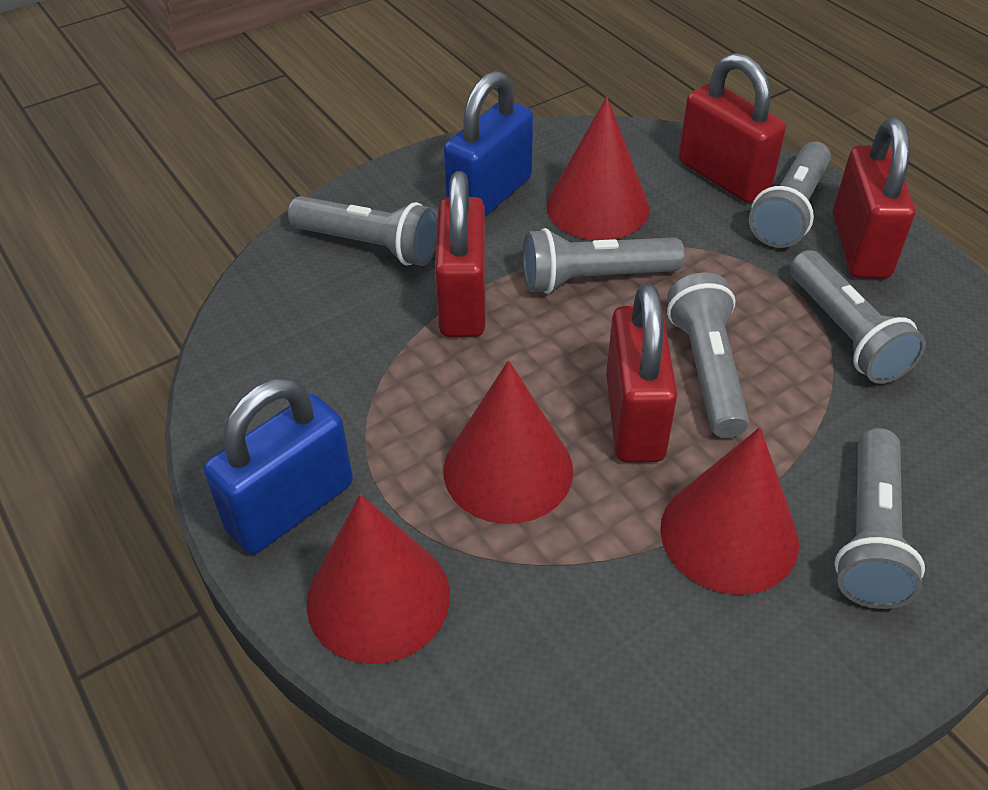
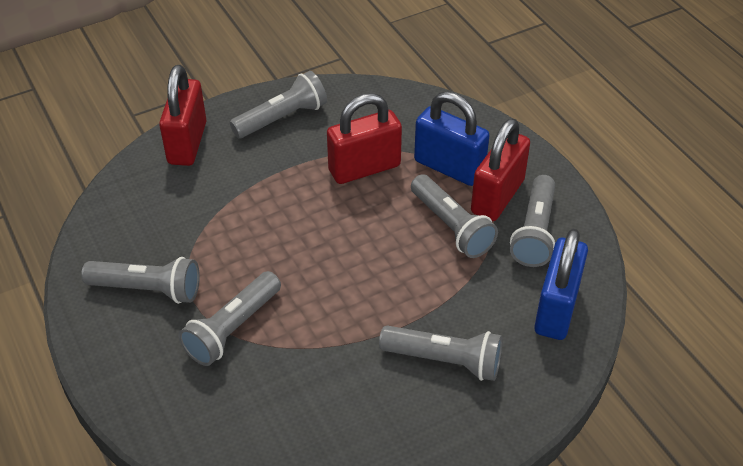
red cone: [307,494,450,664] [444,360,573,524] [547,97,649,240] [660,427,799,595] = 4 -> none = 0
red padlock: [435,171,486,337] [606,284,677,462] [679,53,786,203] [833,118,915,278] = 4 -> [159,65,207,166] [327,93,402,184] [471,118,530,221] = 3

